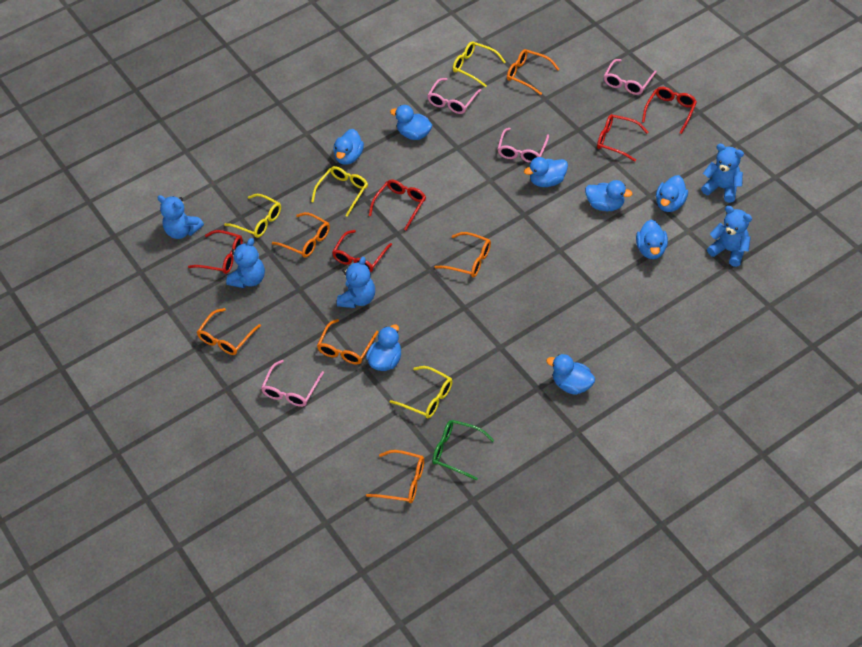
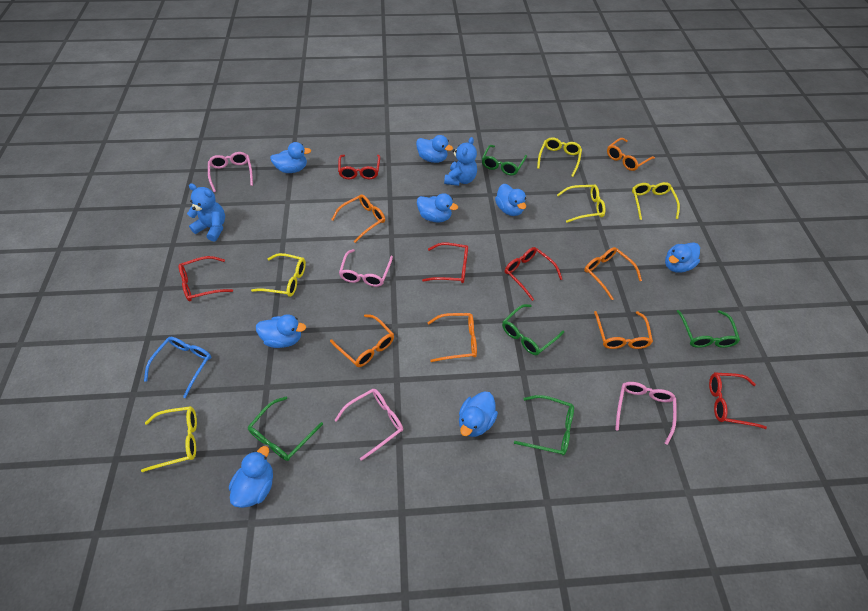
blue glasses: none = 0 -> [144,337,211,398] = 1
blue teddy bear: [157,195,204,239] [226,238,265,288] [337,257,375,308] [701,144,744,203] [707,206,752,267] = 5 -> [187,183,225,241] [444,137,477,186] = 2
green glasses: [432,420,494,481] = 1 -> [248,397,323,461] [482,145,527,175] [502,304,564,355] [514,395,574,456] [677,310,740,348] = 5
yellow glasses: [224,194,281,238] [311,166,368,217] [390,366,453,418] [453,41,506,87] = 4 -> [141,406,197,472] [251,253,306,297] [537,137,582,177] [557,184,605,223] [632,182,680,220] = 5

